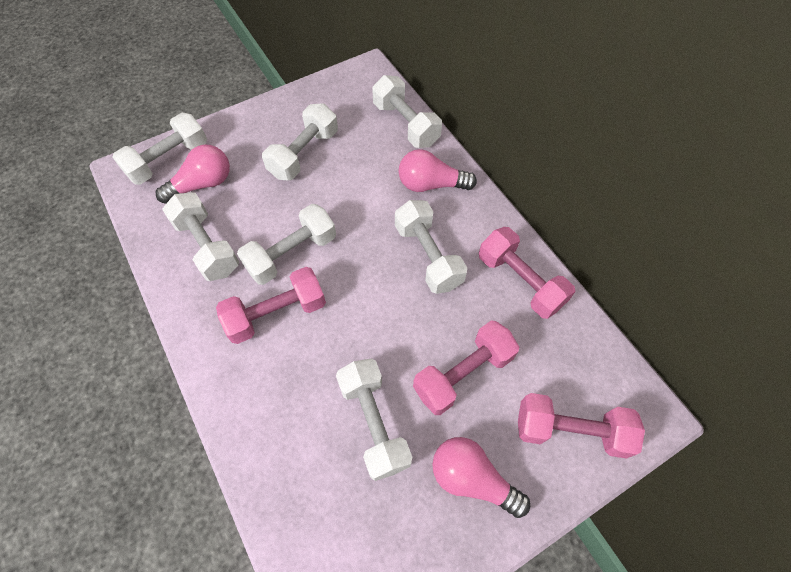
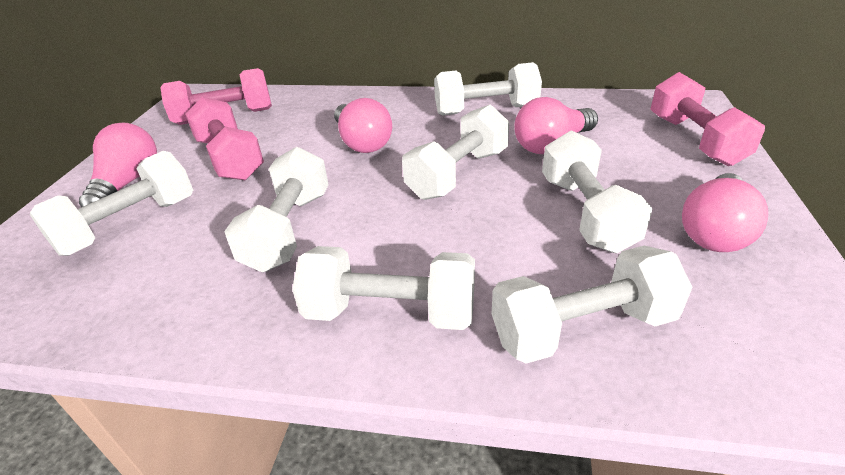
pink dumbbell: [216,267,326,344] [413,321,519,415] [479,227,575,319] [518,393,645,459] = 4 -> [160,68,272,125] [185,97,264,180] [650,72,765,166] = 3
pink light bulb: [156,145,230,204] [399,149,477,192] [432,437,530,518] = 3 -> [79,122,157,207] [334,98,392,153] [514,97,598,154] [682,173,768,252] = 4

